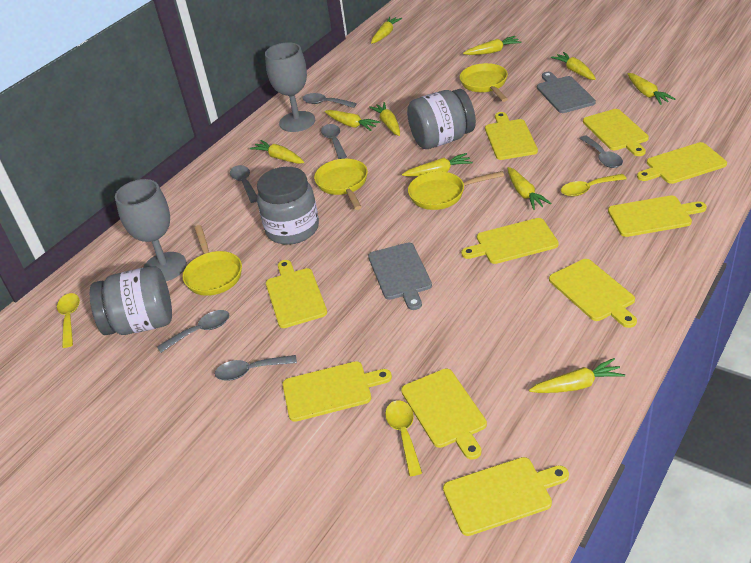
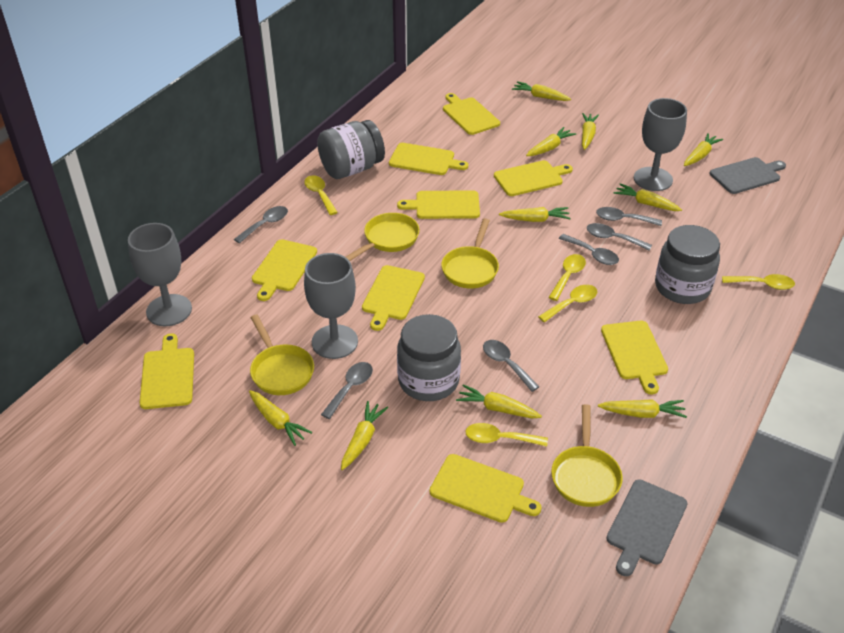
grey goblet: [115,179,187,281] [265,42,315,132] = 2 -> [128,223,192,326] [304,253,358,359] [634,98,687,191] = 3
yellow cutting board: [266,260,327,328] [282,361,392,422] [401,369,487,460] [443,457,569,536] [461,218,559,264] [485,112,538,160] [549,259,637,328] [583,109,649,156] [608,195,707,237] [637,142,727,184] = 10 -> [140,333,194,409] [252,239,317,301] [362,265,425,331] [389,143,468,175] [397,190,480,219] [429,454,541,523] [443,93,500,135] [494,160,573,196] [601,321,668,394] = 9
yellow spoon: [57,293,80,348] [385,400,422,476] [561,174,626,197] = 3 -> [304,175,338,215] [465,423,548,447] [538,285,597,322] [548,254,586,301] [722,274,795,290] = 5

